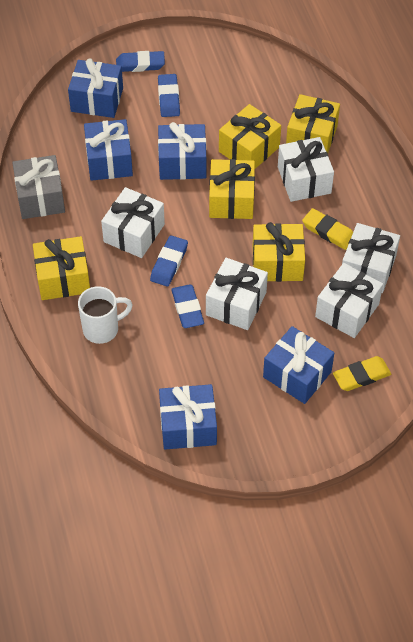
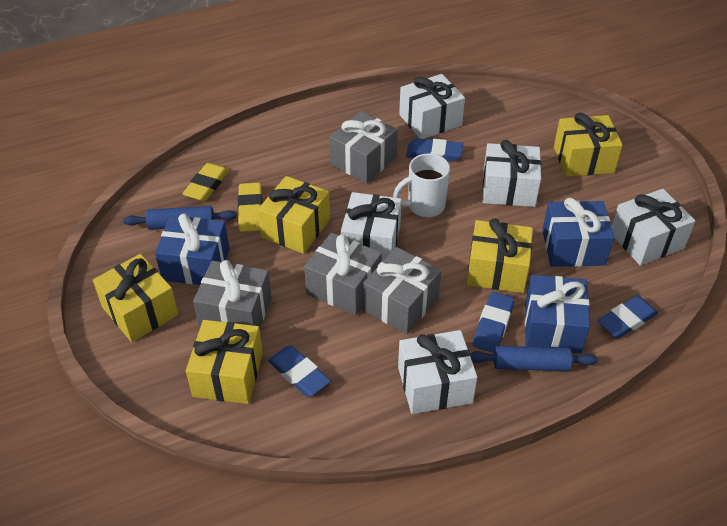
blue gift: [68,58,123,118] [84,119,133,181] [158,122,206,180] [159,384,217,450] [263,326,334,404] = 5 -> [155,213,229,285] [525,275,590,354] [542,198,614,267] = 3
blue rolling pin: none = 0 -> [123,206,237,230] [470,346,598,371] = 2
grey gift: [12,155,65,219] = 1 -> [193,260,272,329] [304,233,382,315] [329,111,398,183] [363,247,442,334] = 4

